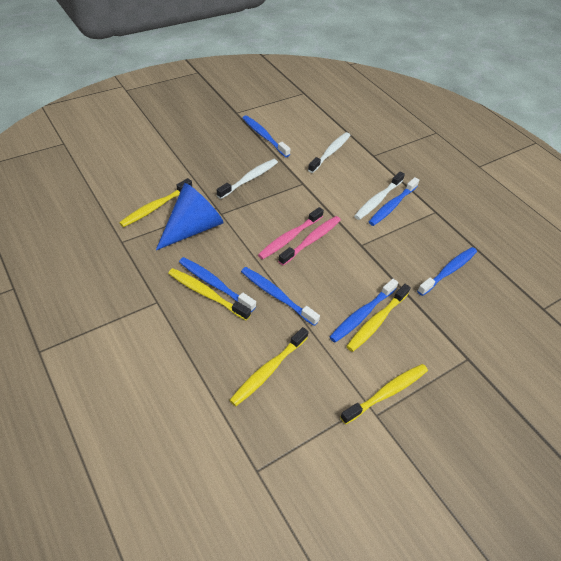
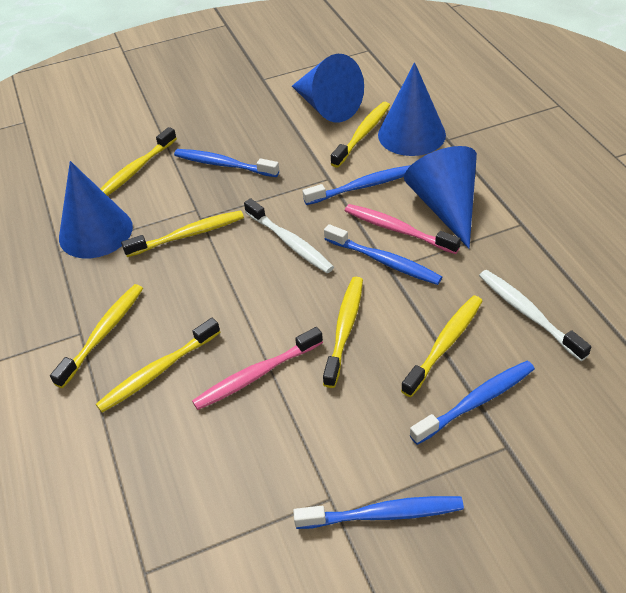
blue cone: [156,183,224,250] = 1 -> [59,161,133,258] [292,54,364,122] [378,62,446,156] [404,146,477,249] = 4
blue toothbrush: [179,257,256,312] [241,267,320,326] [242,115,291,157] [330,279,398,342] [369,177,419,226] [417,247,477,296] = 6 -> [174,149,279,177] [293,496,464,529] [303,165,411,205] [324,224,442,285] [410,361,535,445] = 5
white toothbrush: [217,159,278,199] [308,132,350,173] [354,171,405,220] = 3 -> [244,198,334,273] [479,270,591,361] = 2
yellow toothbrush: [119,178,192,227] [168,268,251,320] [229,327,309,406] [340,364,428,424] [346,284,411,352] = 5 -> [50,284,143,388] [96,318,220,413] [100,127,177,196] [121,210,244,257] [323,277,363,388] [331,102,390,168] [401,295,482,397] = 7

